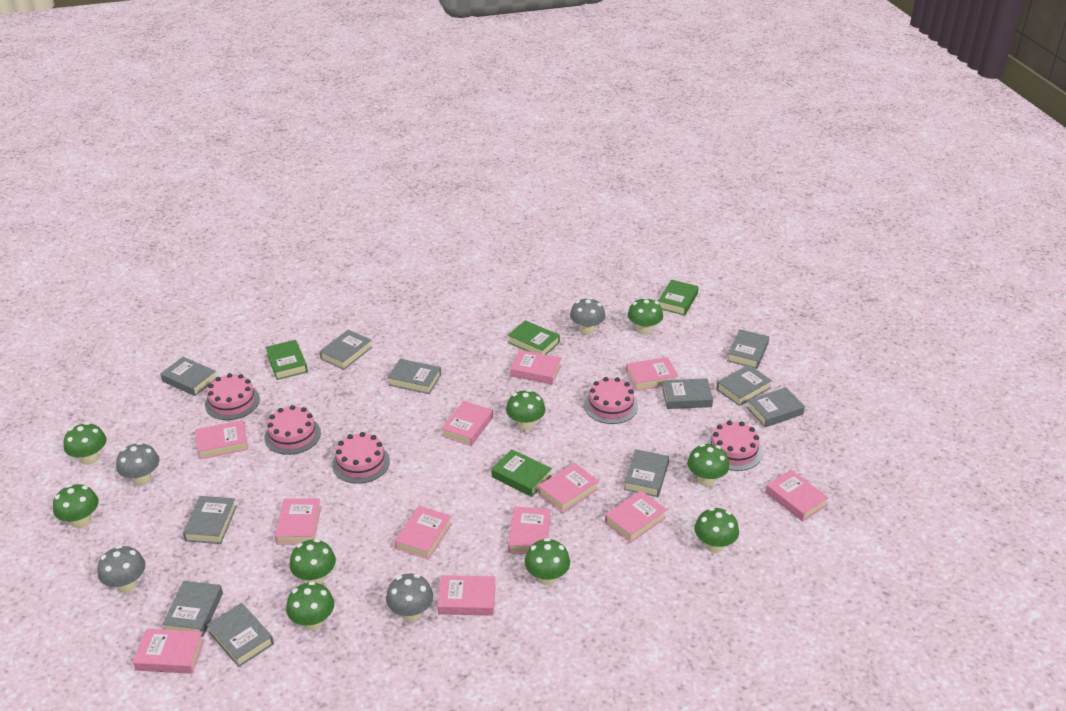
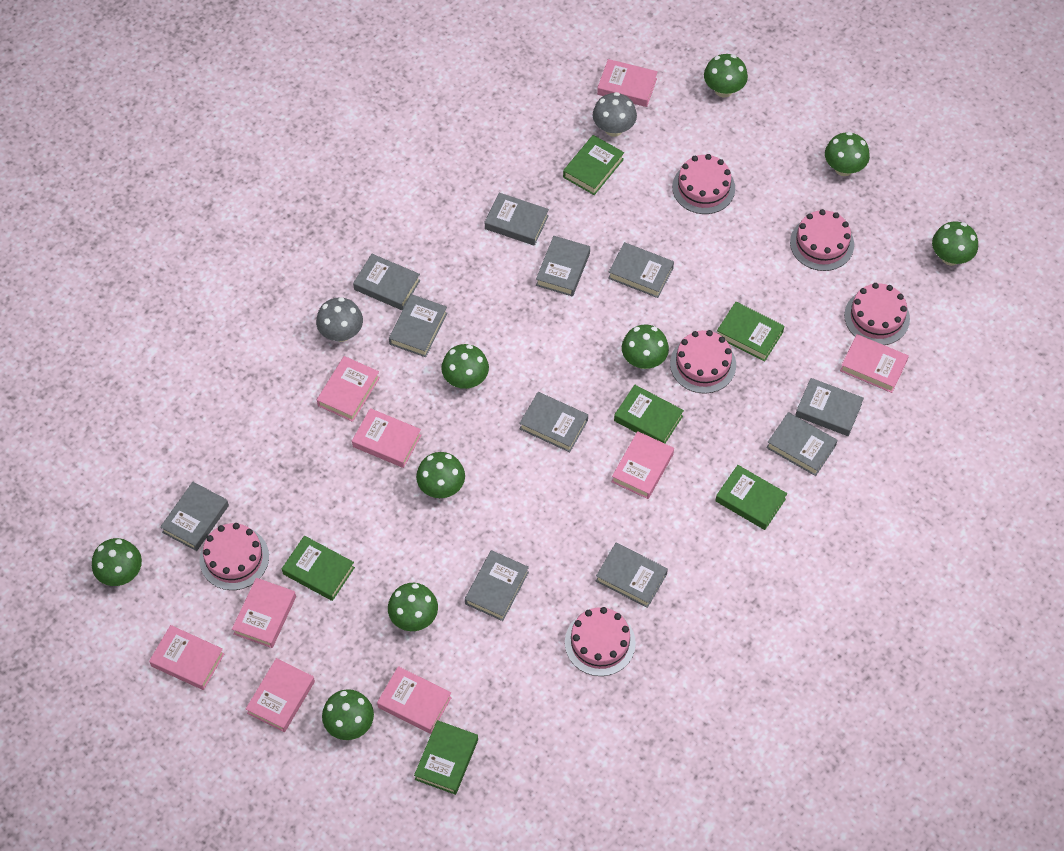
green book: [265,340,308,380] [491,449,552,497] [508,320,560,355] [658,280,699,315] = 4 -> [282,536,355,601] [414,720,478,795] [563,135,624,195] [614,385,684,443] [715,465,787,530] [717,302,784,362] = 6
grey mushroom: [97,545,145,593] [116,442,159,485] [386,574,433,621] [570,297,605,335] = 4 -> [316,297,363,342] [592,92,637,137] = 2
pink book: [133,628,205,674] [195,420,248,459] [275,498,321,545] [395,506,452,560] [437,575,496,616] [441,401,493,446] [508,507,551,554] [510,350,561,384] [538,463,599,513] [605,491,667,543] [626,357,679,391] [765,470,829,522] = 12 -> [149,625,225,690] [232,578,296,648] [246,658,315,732] [317,356,380,422] [352,408,422,468] [377,666,452,734] [597,59,658,107] [612,431,674,499] [840,334,909,393] = 9
pink cake: [205,373,260,420] [264,405,321,455] [332,432,390,484] [584,377,638,424] [706,420,763,471] = 5 -> [200,523,269,590] [565,607,636,676] [670,330,736,394] [672,154,735,214] [790,209,854,271] [844,283,910,345] = 6

